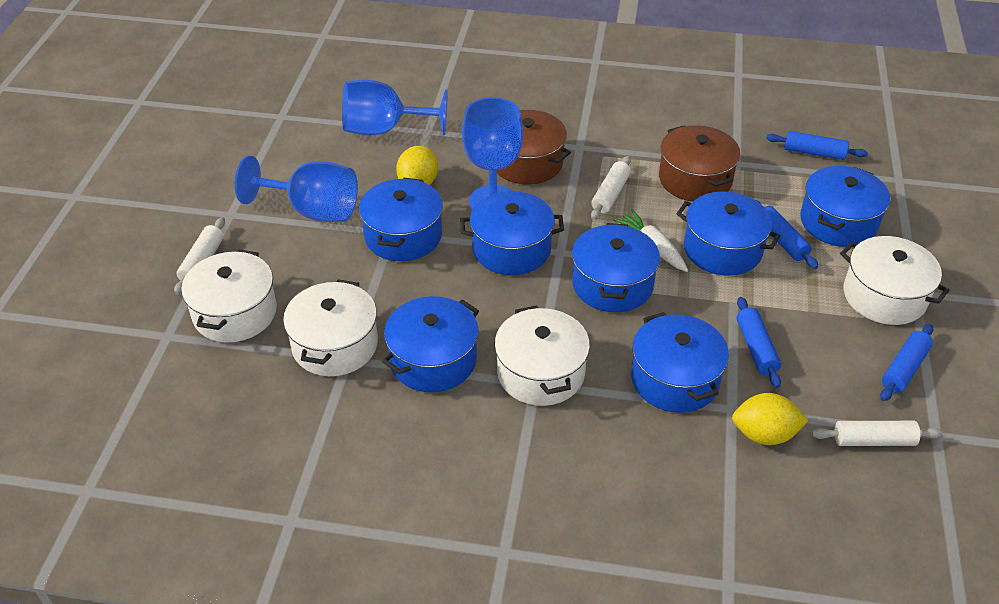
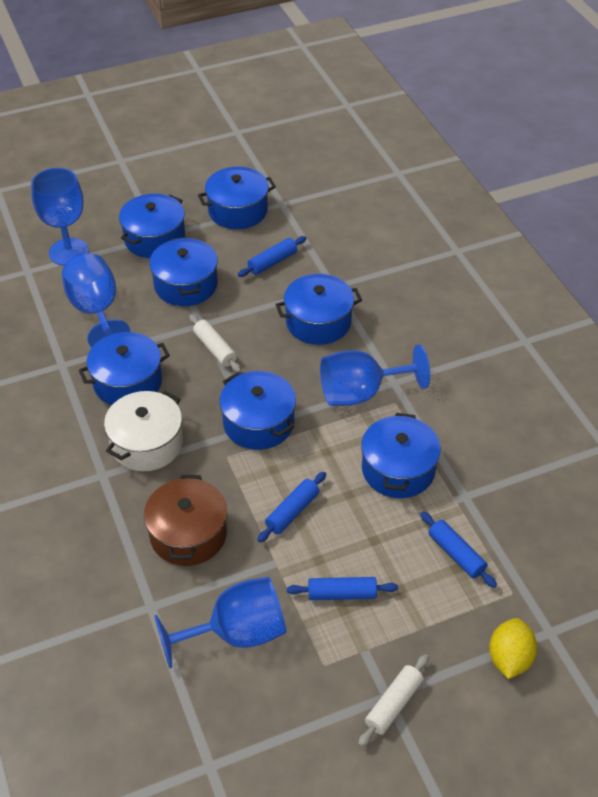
blue goblet: [235,156,358,222] [342,80,448,135] [462,97,523,210] = 3 -> [31,168,89,266] [62,253,130,347] [154,577,286,669] [320,344,430,406] = 4
brown pot: [497,110,571,185] [659,125,740,202] = 2 -> [144,475,227,566] = 1
white carrot: [613,209,688,272] = 1 -> none = 0
white pot: [181,250,277,343] [283,279,378,376] [494,305,590,406] [840,236,950,325] = 4 -> [104,391,183,471] = 1
white rolling pin: [174,217,225,295] [591,156,631,220] [812,421,943,446] = 3 -> [189,314,241,373] [358,654,429,747] = 2
yellow lemon: [396,146,438,185] [732,393,808,445] = 2 -> [489,618,537,679] = 1

